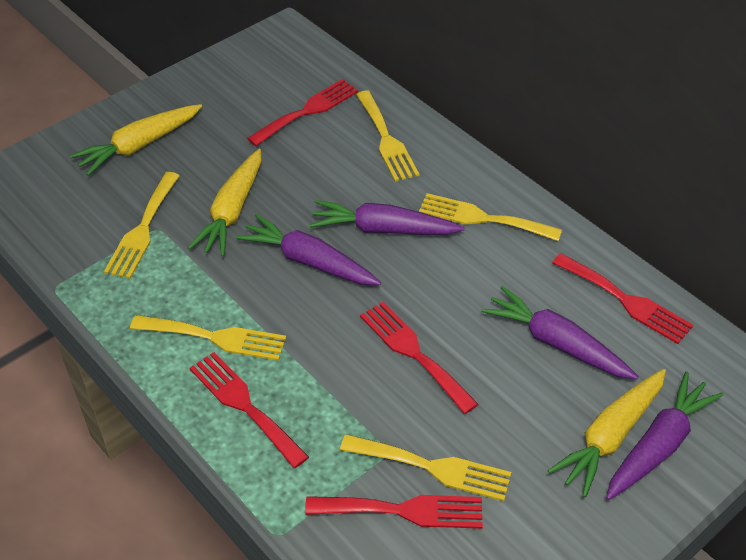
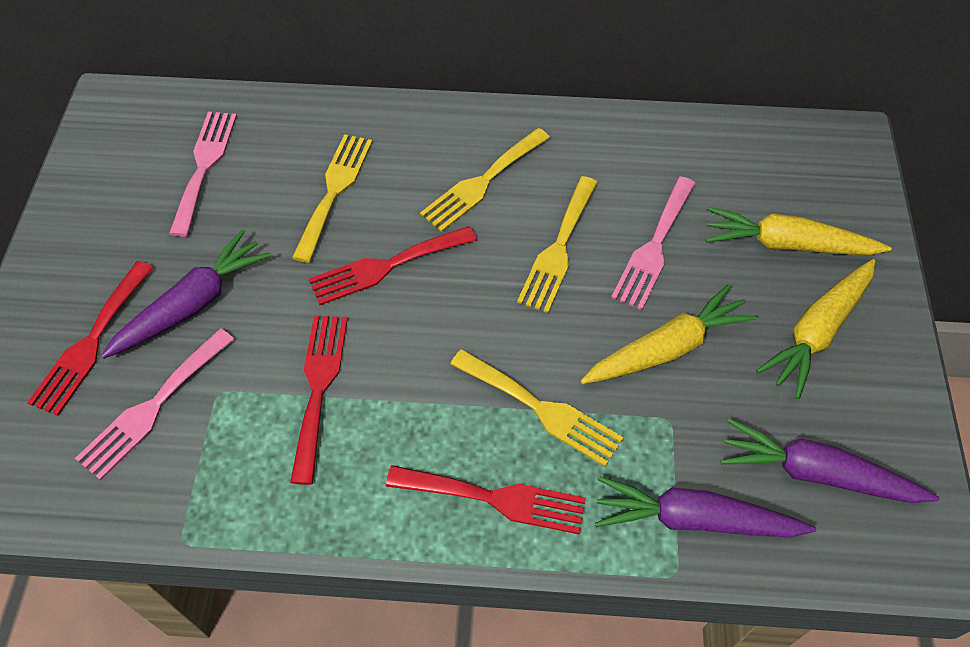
pink fork: none = 0 -> [75,328,234,480] [169,112,237,237] [611,176,696,310] = 3
purple carrot: [236,214,381,285] [310,200,465,235] [481,286,639,380] [606,371,723,500] = 4 -> [101,230,271,359] [595,476,816,537] [720,419,939,503] = 3
red fork: [190,352,309,468] [247,79,359,146] [305,495,483,529] [360,302,479,414] [552,253,693,344] = 5 -> [27,261,154,416] [290,315,348,485] [309,226,477,305] [386,465,586,535] = 4
yellow fork: [104,172,180,279] [130,315,286,361] [340,434,511,501] [356,90,419,182] [419,193,562,241] = 5 -> [292,134,373,263] [420,128,550,232] [450,349,624,467] [517,176,598,313] = 4

